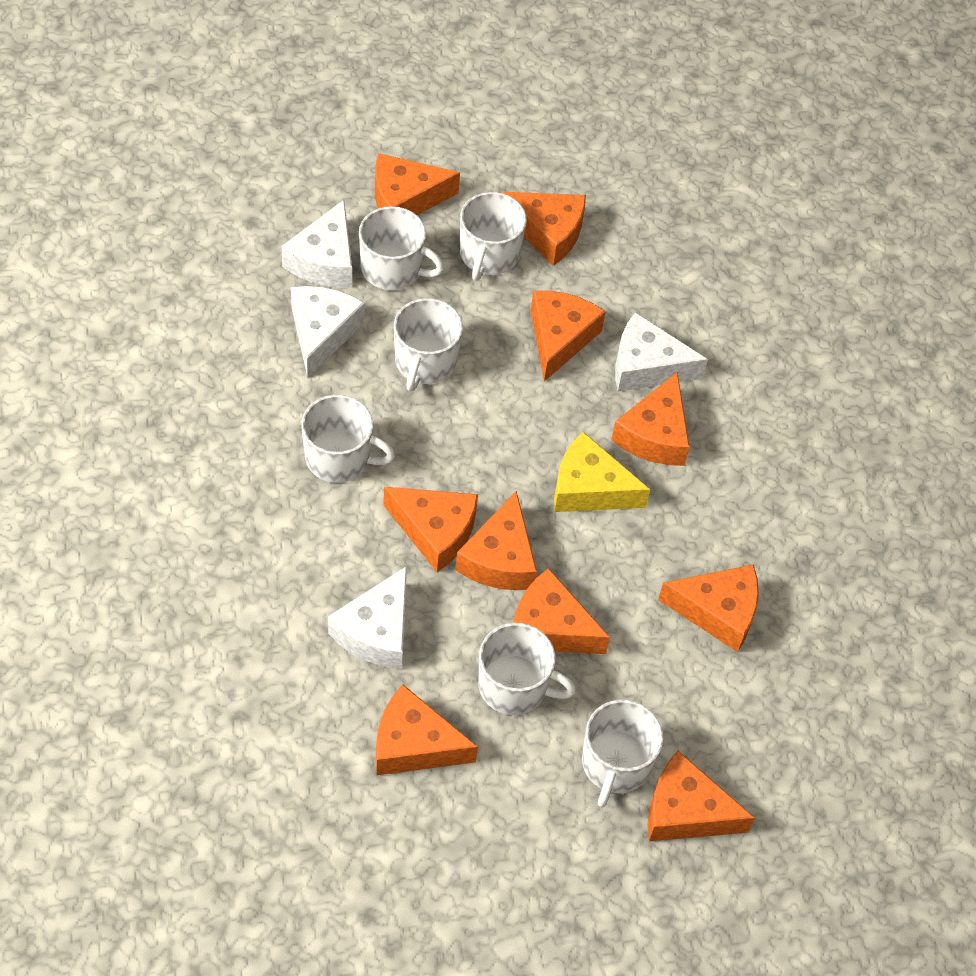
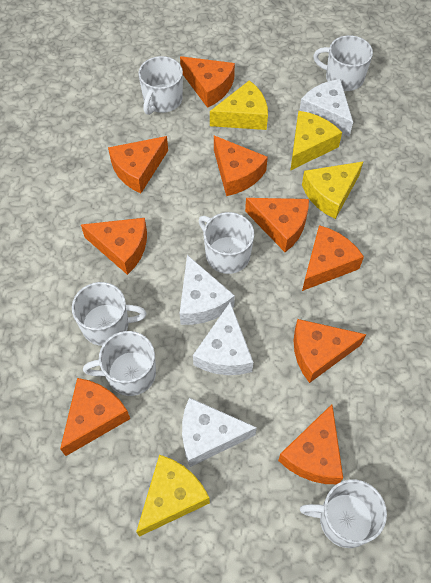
orange cheese: [375,153,460,215] [376,684,478,775] [383,487,478,572] [455,491,537,590] [501,192,586,266] [513,568,610,654] [531,291,606,382] [611,372,690,466] [648,751,755,841] [658,564,759,652] = 10 -> [60,378,130,456] [81,218,147,275] [108,136,168,193] [180,56,235,108] [214,136,268,196] [245,198,309,252] [278,404,343,484] [294,319,366,383] [302,225,364,291] = 9
yellow cheese: [554,432,650,512] = 1 -> [136,455,210,537] [210,80,268,130] [290,111,342,171] [302,161,364,219] = 4

